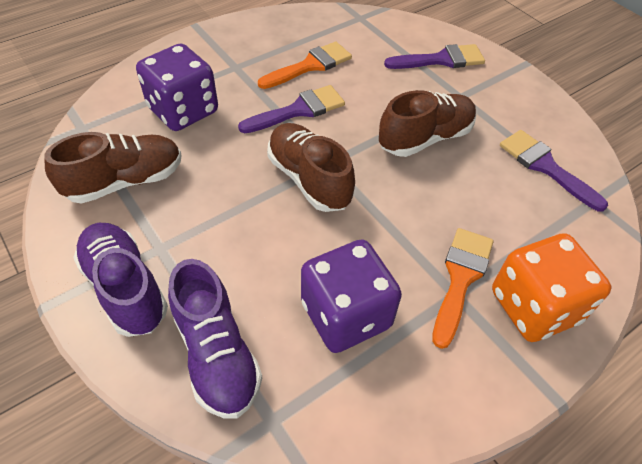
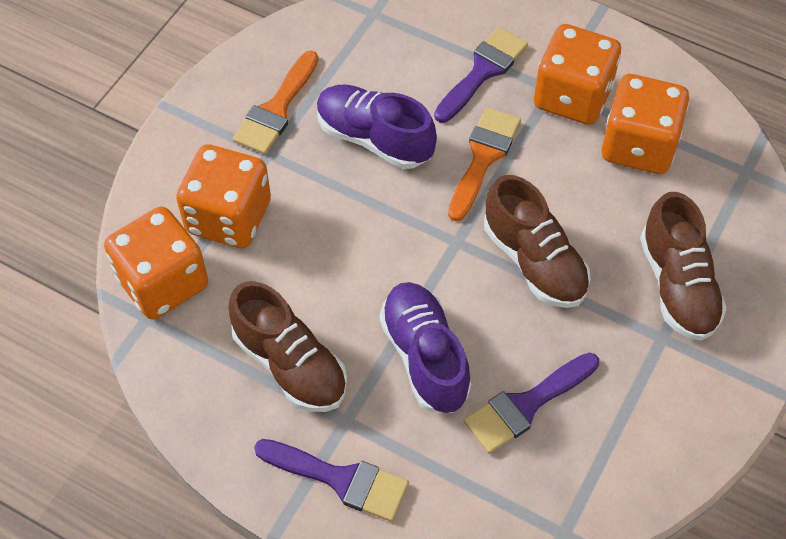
orange dice: [492,233,612,342] = 1 -> [104,206,208,319] [176,144,271,248] [534,24,621,125] [601,74,689,174] = 4
purple dice: [136,44,218,131] [301,240,402,353] = 2 -> none = 0

